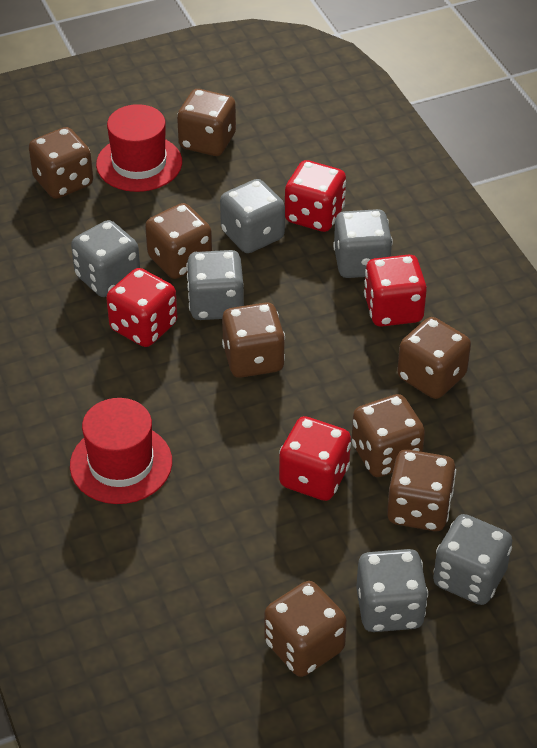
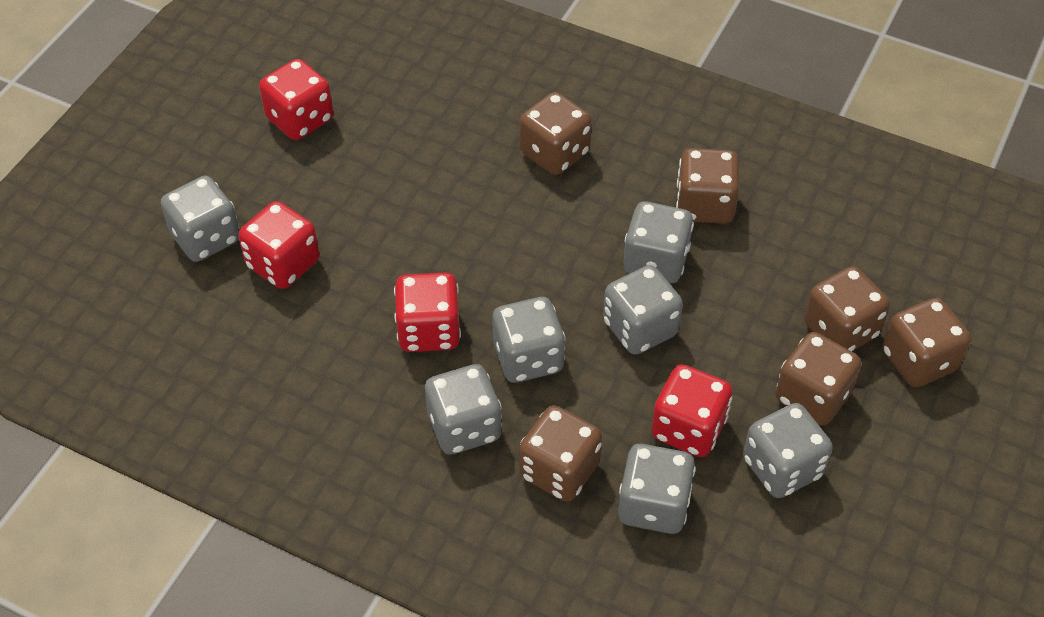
brown dice: [29,127,93,199] [145,203,212,279] [177,89,236,156] [222,302,285,378] [264,581,347,677] [352,394,425,477] [387,449,456,531] [397,317,471,399] = 8 -> [519,405,602,502] [520,92,592,175] [676,148,739,224] [776,332,861,426] [804,266,890,351] [882,298,971,387] = 6
grey dice: [71,220,140,297] [186,250,244,320] [220,179,285,253] [333,209,393,278] [356,549,428,632] [433,514,512,605] = 6 -> [161,176,240,262] [425,364,502,455] [492,297,566,383] [603,265,683,355] [618,444,696,534] [624,201,694,283] [743,403,833,498] = 7
red hat: [70,398,172,504] [96,104,182,192] = 2 -> none = 0

